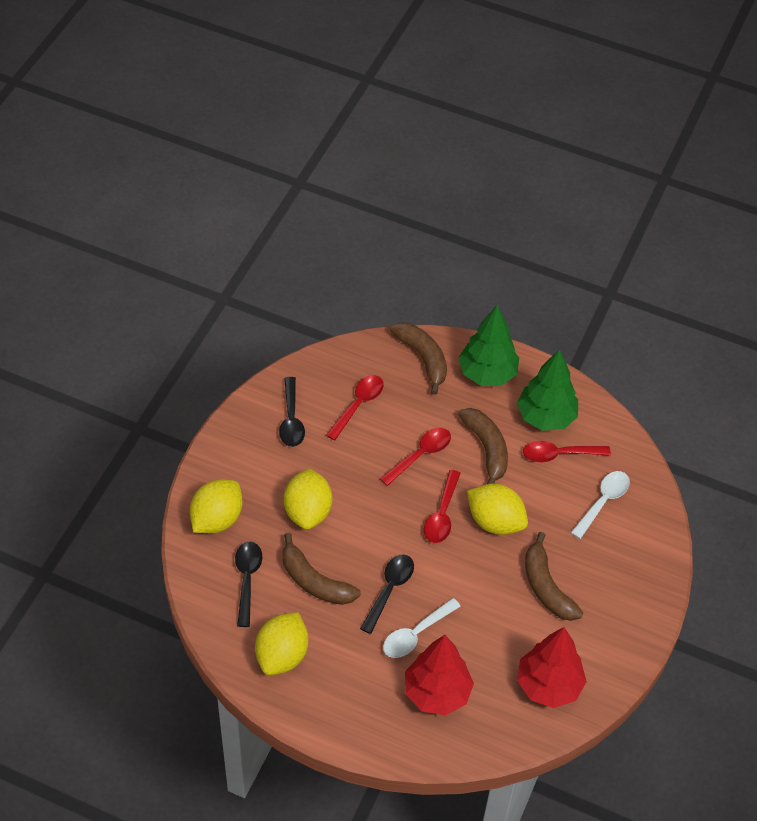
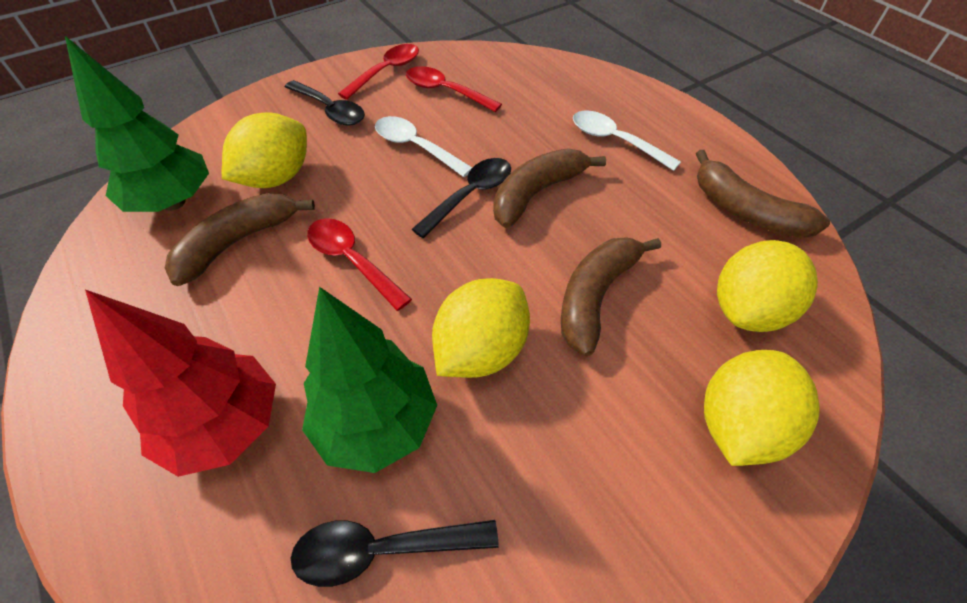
red spoon: [326,375,384,441] [380,428,451,486] [424,470,461,543] [523,441,611,462] = 4 -> [307,218,412,311] [338,44,419,100] [406,66,502,112] = 3
red tree: [405,635,474,715] [517,627,587,708] = 2 -> [85,290,276,477] = 1

